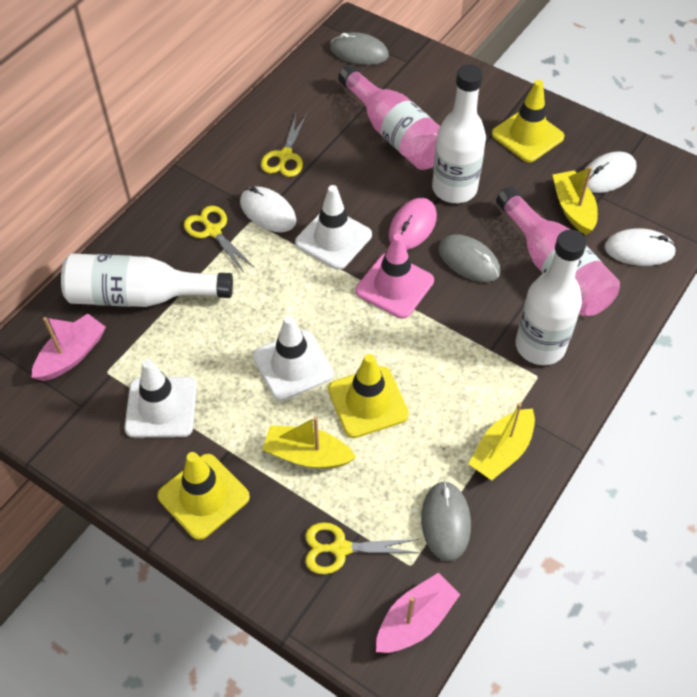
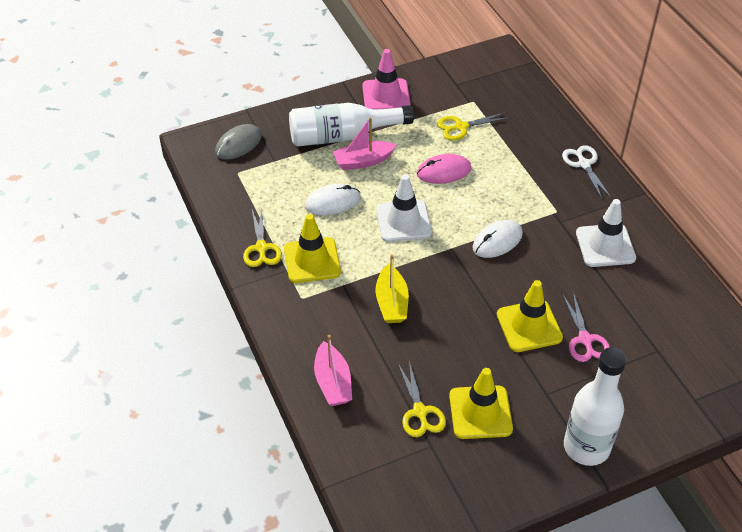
grey mouse: [330,32,389,65] [421,481,471,562] [438,234,500,282] = 3 -> [215,124,262,160] = 1
pink bottle: [338,64,440,170] [496,187,620,316] = 2 -> none = 0
pink scissors: none = 0 -> [563,292,610,362] = 1
white bottle: [61,253,233,307] [432,64,486,203] [516,230,586,365] = 3 -> [289,103,414,147] [564,347,627,466] = 2
white mouse: [240,186,296,232] [584,152,637,193] [604,228,677,266] = 3 -> [305,184,361,215] [472,220,523,258] = 2
white scissors: none = 0 -> [562,145,611,199] = 1
white traffic cone: [124,359,197,438] [253,315,334,401] [295,185,372,270] = 3 -> [376,174,432,242] [576,199,636,267] = 2
yellow boat: [262,416,356,468] [468,403,535,480] [553,166,598,235] = 3 -> [375,254,409,323] = 1

